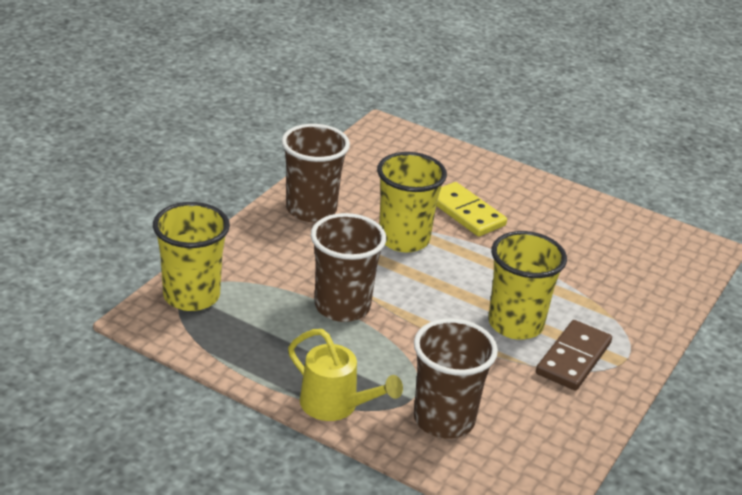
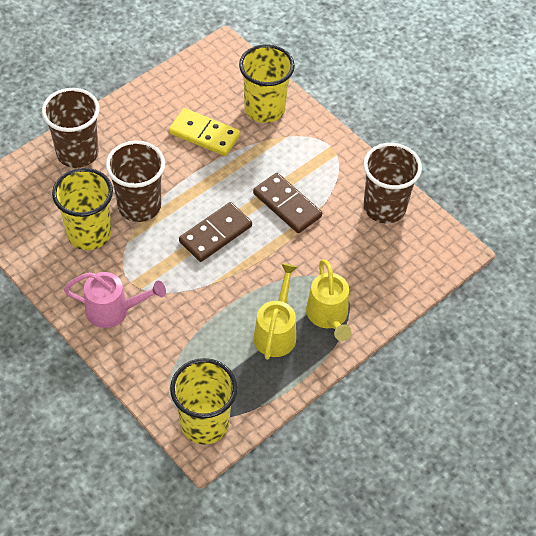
brown domino: [536,320,612,391] = 1 -> [179,202,252,262] [253,173,322,233] = 2
pink watering can: none = 0 -> [64,272,166,328] = 1
yellow watering can: [288,329,403,421] = 1 -> [253,263,297,360] [306,259,352,341] = 2

